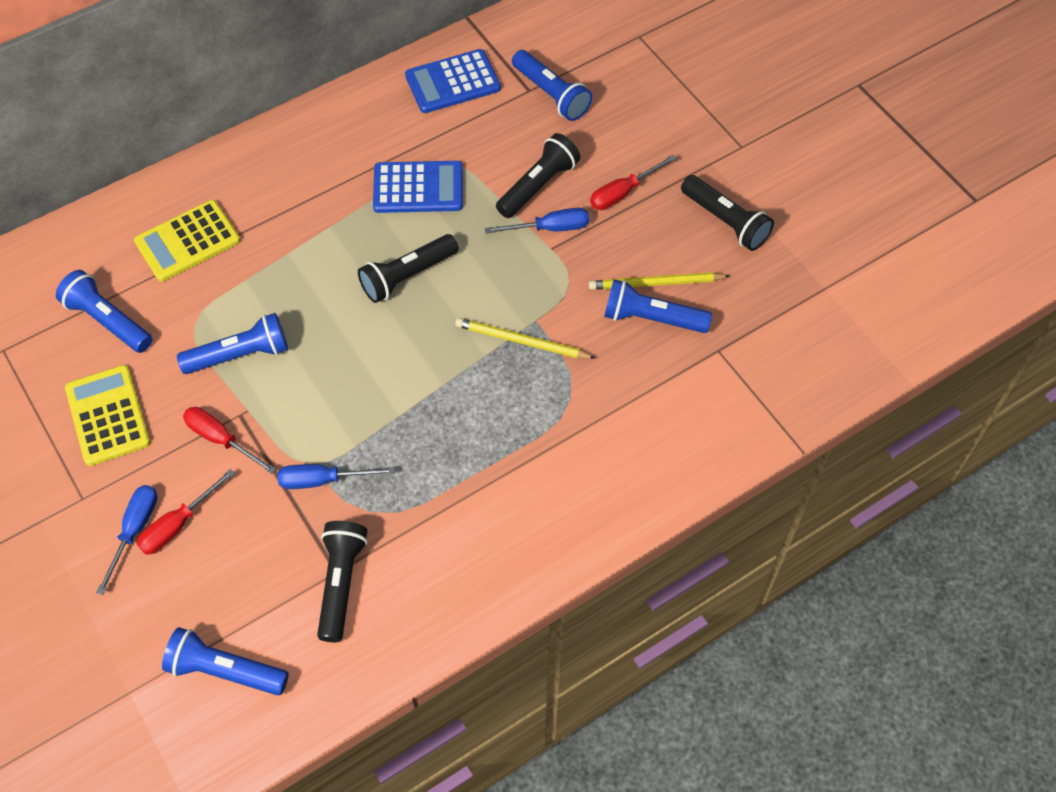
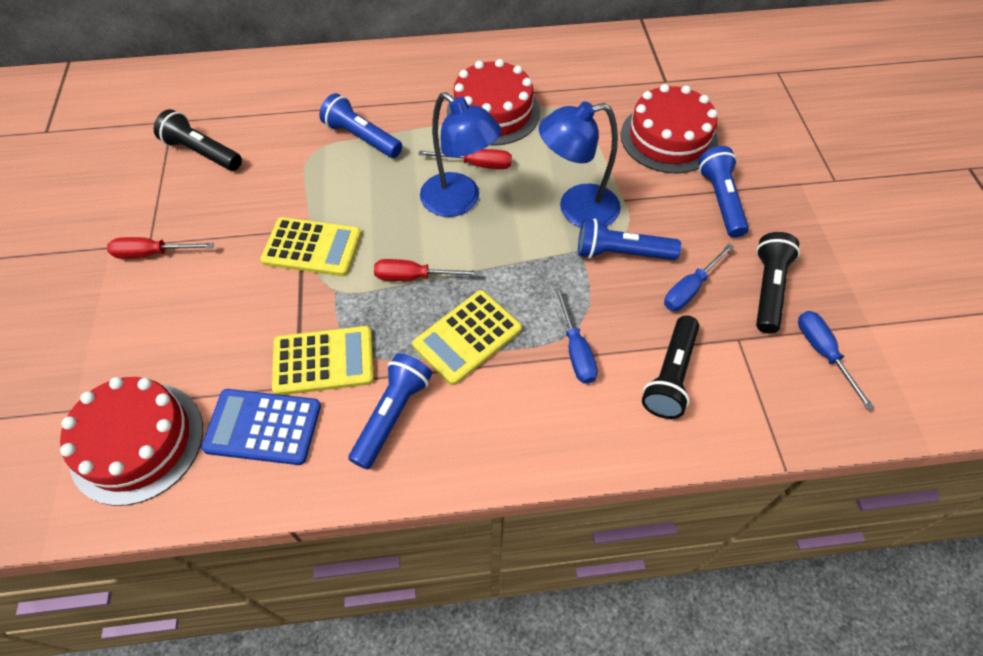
black flashlight: [317,521,368,642] [358,234,459,303] [496,133,580,218] [681,175,774,251] = 4 -> [154,109,242,171] [642,315,699,419] [756,232,800,333] = 3
blue calculator: [373,161,463,213] [405,49,501,113] = 2 -> [201,389,321,465] = 1
blue flashlight: [56,270,152,353] [162,627,289,695] [177,313,288,374] [512,50,592,121] [604,279,712,333] = 5 -> [319,93,402,158] [348,353,432,469] [578,219,681,260] [698,146,749,238] = 4
blue lamp: none = 0 -> [420,92,502,217] [539,101,621,227] = 2
red cake: none = 0 -> [60,377,203,506] [447,59,540,146] [621,84,718,174] = 3
yellow calculator: [65,365,151,466] [134,200,241,282] = 2 -> [260,217,361,276] [272,326,374,395] [412,290,522,385] = 3
yellow pencil: [455,318,595,359] [589,272,730,290] = 2 -> none = 0

